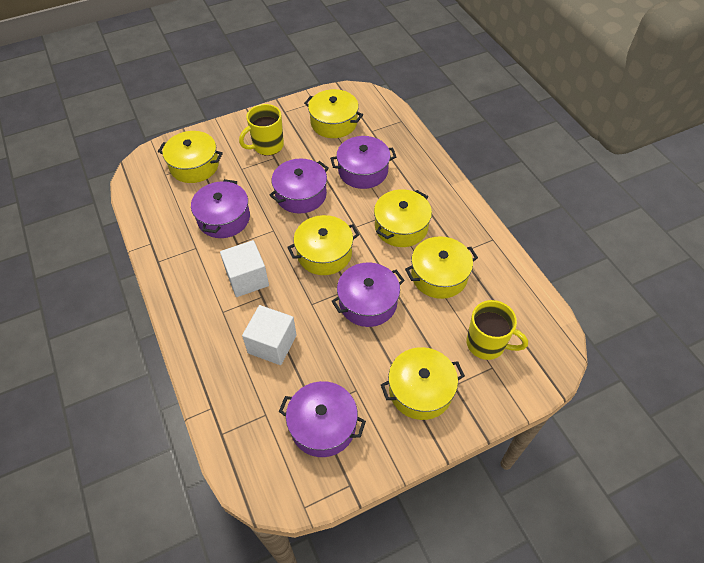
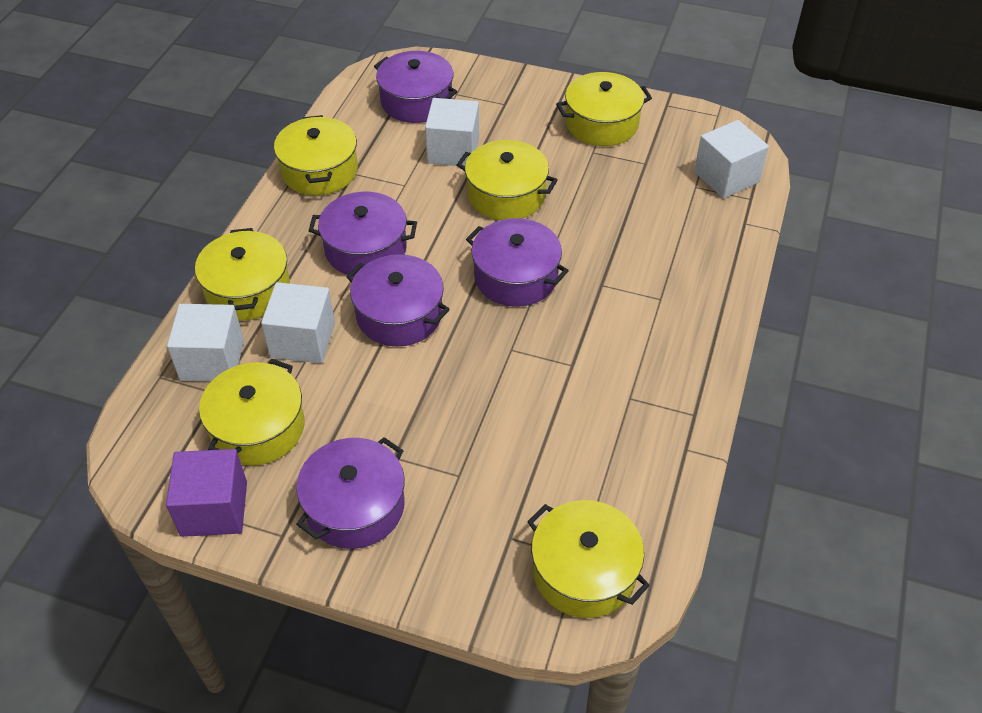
purple cube: none = 0 -> [166,449,247,537] = 1
white cube: [220,240,269,297] [242,305,297,365] = 2 -> [167,304,244,382] [261,282,335,363] [425,98,479,166] [694,120,769,198] = 4
yellow mug: [239,104,284,156] [466,300,528,360] = 2 -> none = 0

